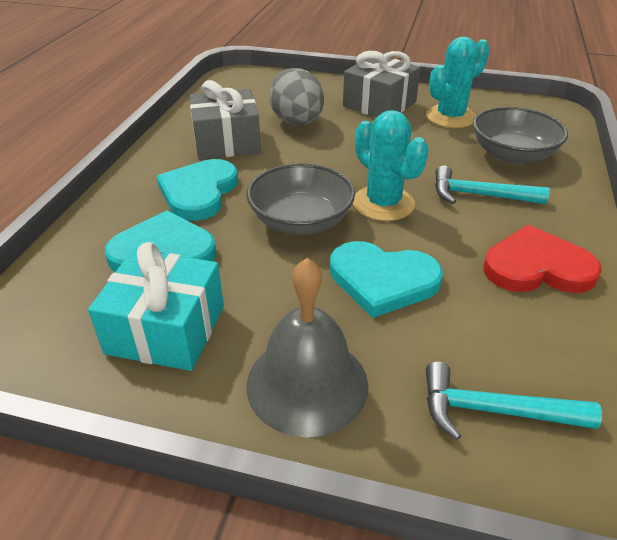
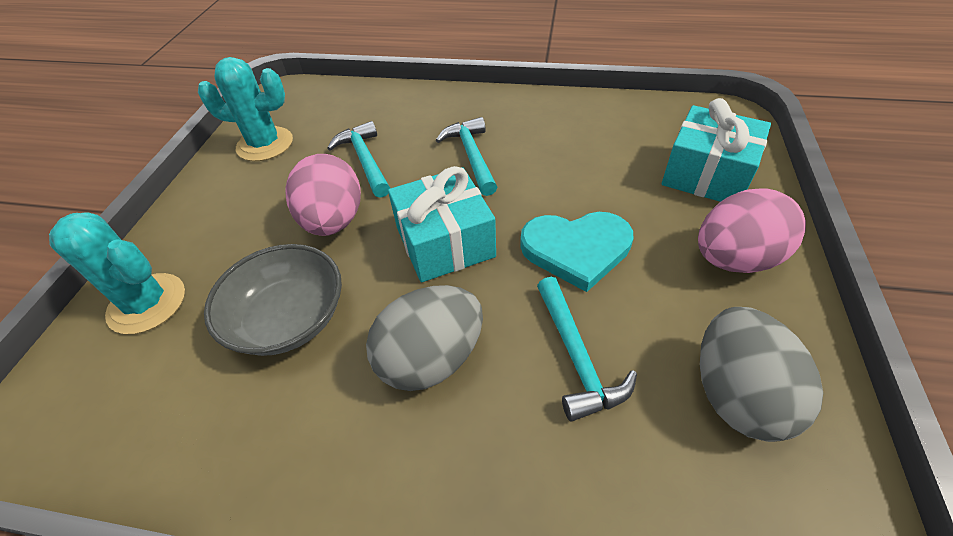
grey bell: [246,258,368,437] = 1 -> none = 0
grey bowl: [246,163,355,235] [473,107,568,164] = 2 -> [204,244,342,356] = 1
grey egg: [269,68,324,125] = 1 -> [366,285,483,391] [700,307,823,442] = 2
grey gift: [190,80,261,160] [343,51,421,118] = 2 -> none = 0
pink egg: none = 0 -> [285,154,361,236] [698,188,806,273] = 2
red heart: [484,225,602,293] = 1 -> none = 0
turquoise gift: [88,242,224,371] = 1 -> [388,166,496,282] [662,98,771,202] = 2
turquoise hammer: [426,362,602,440] [435,166,550,204] = 2 -> [327,121,390,198] [436,117,497,196] [537,277,637,421] = 3
turquoise heart: [105,210,216,272] [157,159,238,221] [330,241,443,318] = 3 -> [520,212,634,292] = 1

